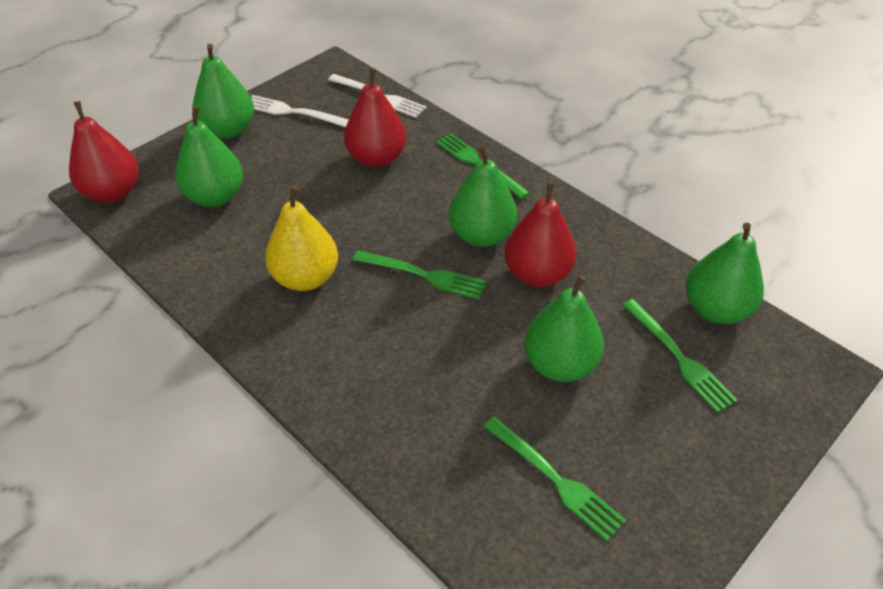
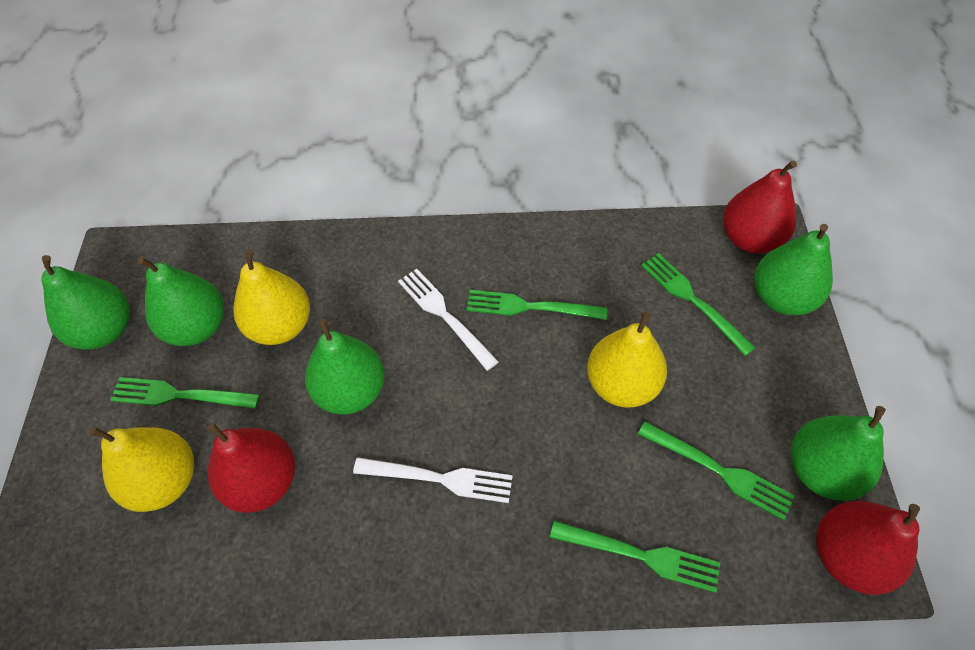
green fork: [353,250,487,300] [436,133,530,199] [484,417,626,541] [622,299,737,413] = 4 -> [110,377,260,409] [466,290,607,320] [550,521,720,593] [638,421,794,520] [641,253,755,356] = 5
yellow pear: [265,186,338,291] = 1 -> [89,427,194,512] [233,249,310,345] [587,312,667,408] = 3

